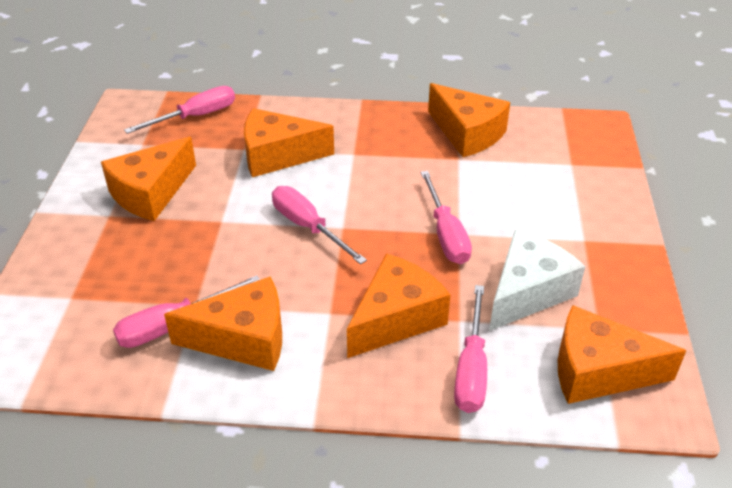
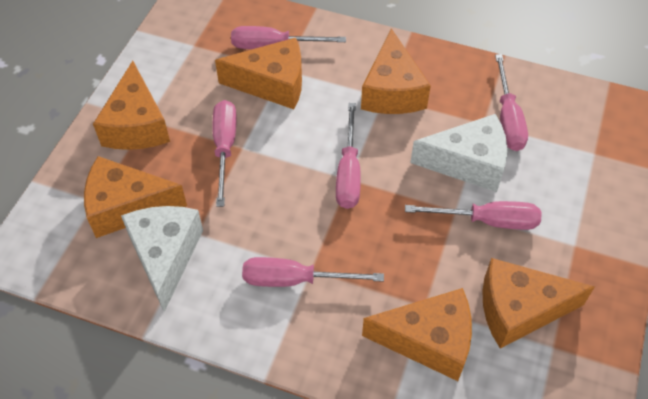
pink screwdriver: [113,275,260,348] [124,86,235,134] [272,186,367,264] [420,171,472,264] [454,285,487,413] = 5 -> [213,100,237,207] [231,26,346,49] [242,257,384,287] [336,103,361,209] [405,201,542,230] [495,54,528,151] = 6
white cheese: [489,230,585,331] = 1 -> [121,206,203,312] [410,114,507,192] = 2

